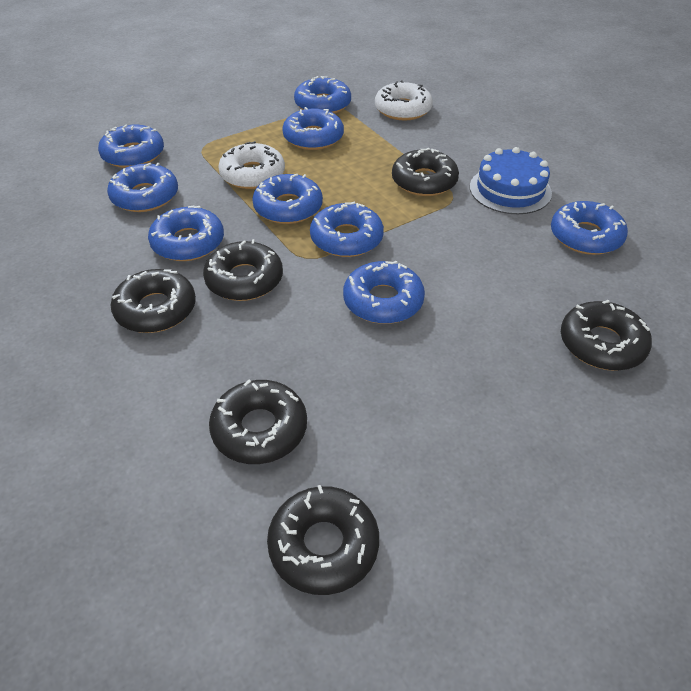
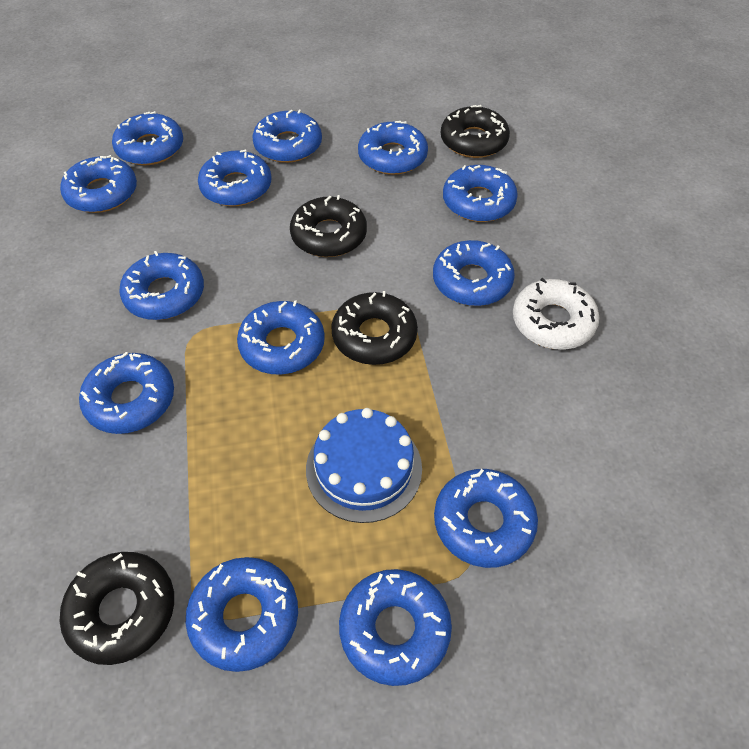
black donut: [110,269,196,333] [203,239,283,301] [209,380,307,464] [267,485,379,595] [392,148,459,196] [561,300,652,371] = 6 -> [60,552,174,665] [290,195,367,257] [331,291,418,365] [441,105,510,158] = 4
blue donut: [98,125,164,168] [107,163,178,212] [148,206,224,261] [252,174,323,224] [282,107,344,150] [294,76,351,114] [310,202,384,257] [343,261,425,324] [551,201,628,255] = 9 -> [60,155,137,213] [79,352,174,434] [112,111,183,165] [119,251,204,320] [186,557,298,672] [198,150,271,206] [237,300,325,375] [252,110,322,163] [339,569,452,686] [358,121,428,175] [433,240,515,306] [434,469,538,568] [443,165,518,222] = 13
white donut: [218,141,285,189] [375,80,433,120] = 2 -> [513,278,599,350] = 1

